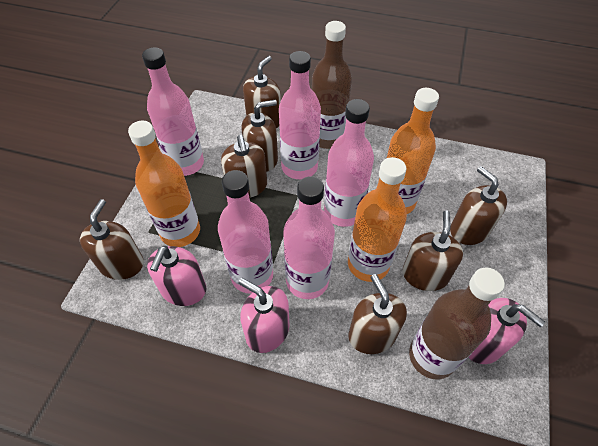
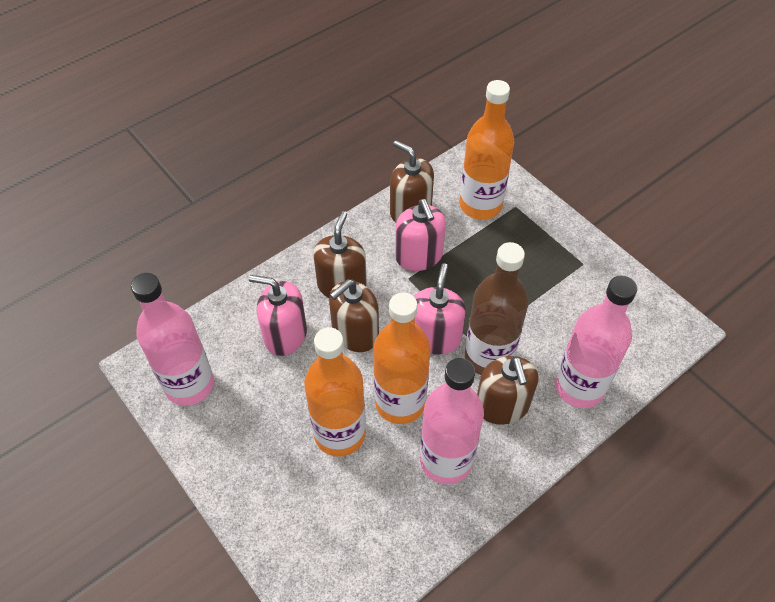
brown bottle: [312,21,352,149] [409,267,505,380] = 2 -> [465,242,529,375] = 1
brown soap dispenser: [80,199,144,280] [221,135,267,198] [241,100,278,172] [243,56,281,128] [349,274,407,354] [402,211,463,291] [450,166,507,245] = 7 -> [313,211,367,298] [329,279,379,352] [390,140,434,223] [477,356,538,425] = 4
pink bottle: [142,47,204,176] [218,170,273,294] [279,51,321,179] [283,176,335,299] [324,99,374,227] = 5 -> [131,273,214,406] [420,358,484,484] [555,275,637,408] = 3

